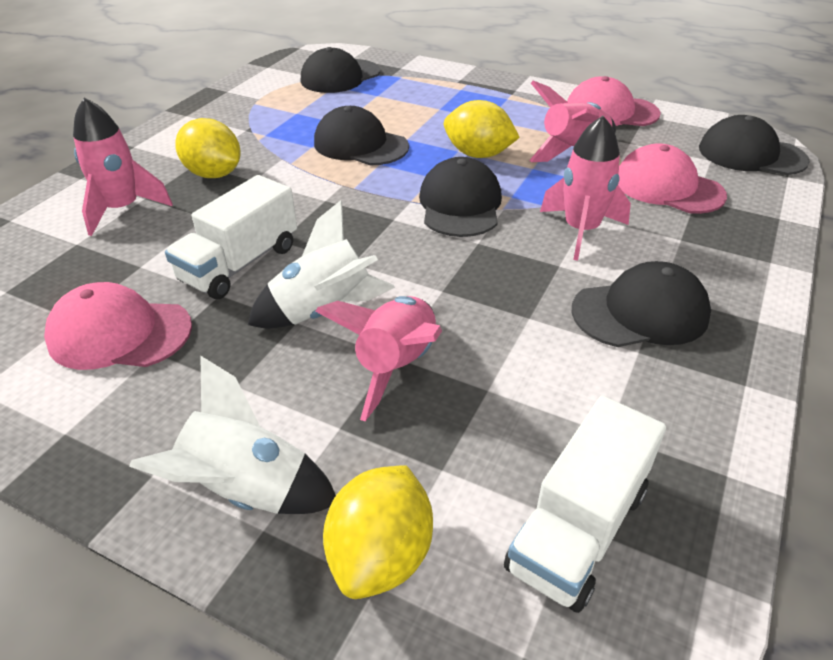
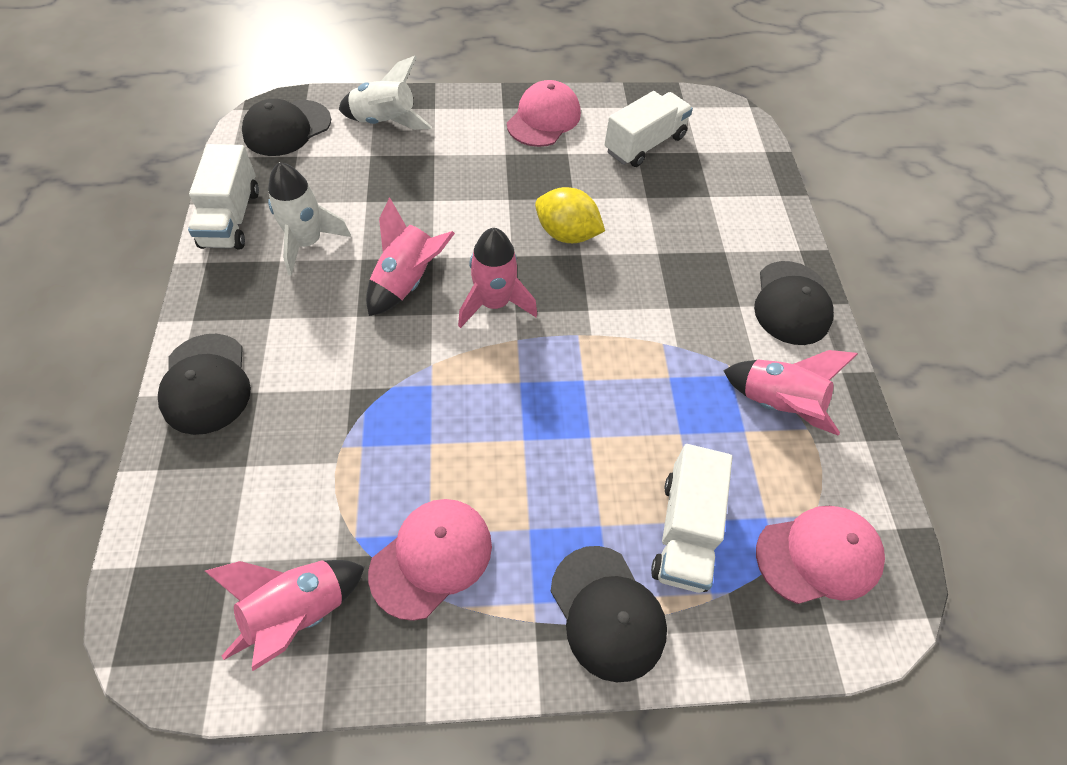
black cap: [301,47,380,93] [314,106,409,166] [419,157,502,237] [572,261,711,347] [699,115,810,175] = 5 -> [158,334,251,435] [242,99,331,156] [550,546,667,682] [754,261,834,345] = 4
white truck: [165,175,297,299] [504,396,666,613] = 2 -> [188,144,259,250] [604,91,693,167] [651,444,732,593] = 3
yellow lemon: [175,118,241,178] [323,465,433,599] [444,100,520,158] = 3 -> [535,187,605,243] = 1

